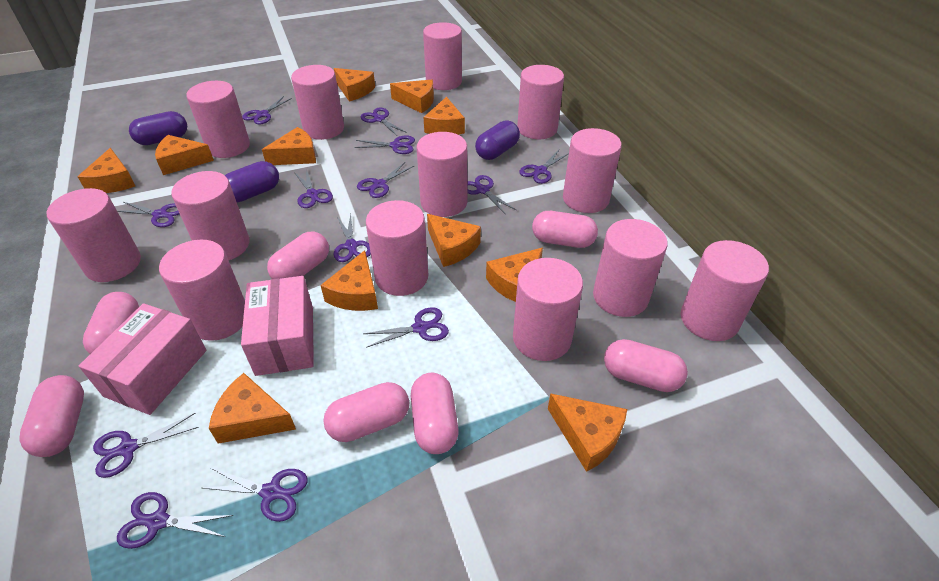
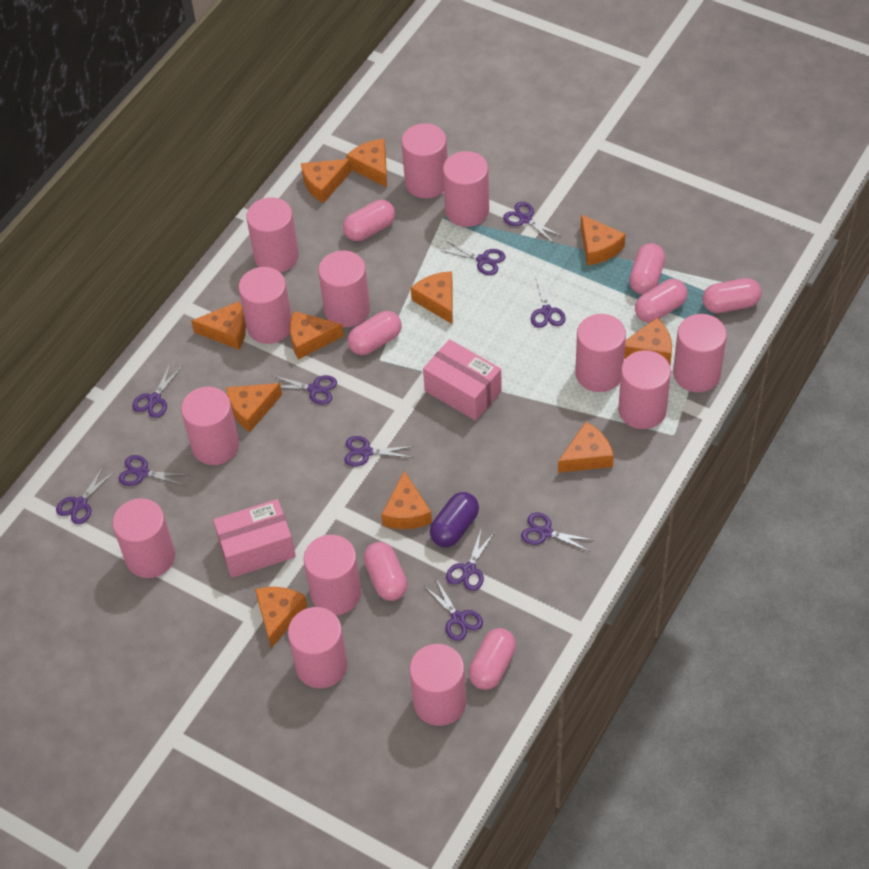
purple capsule: [129,111,187,145] [225,161,279,202] [475,120,520,160] = 3 -> [430,492,479,547] = 1
purple scissors: [93,413,199,478] [117,202,180,227] [117,492,234,549] [203,468,308,522] [242,96,292,124] [294,169,333,208] [333,214,371,262] [354,135,415,154] [357,162,415,198] [361,108,407,136] [363,307,449,348] [467,175,516,215] [519,150,569,184] = 13 -> [56,466,115,524] [118,455,188,486] [132,363,182,418] [272,375,337,405] [344,436,414,467] [424,579,483,641] [442,241,506,275] [446,527,495,591] [503,202,563,244] [521,513,593,551] [531,275,565,328] = 11

